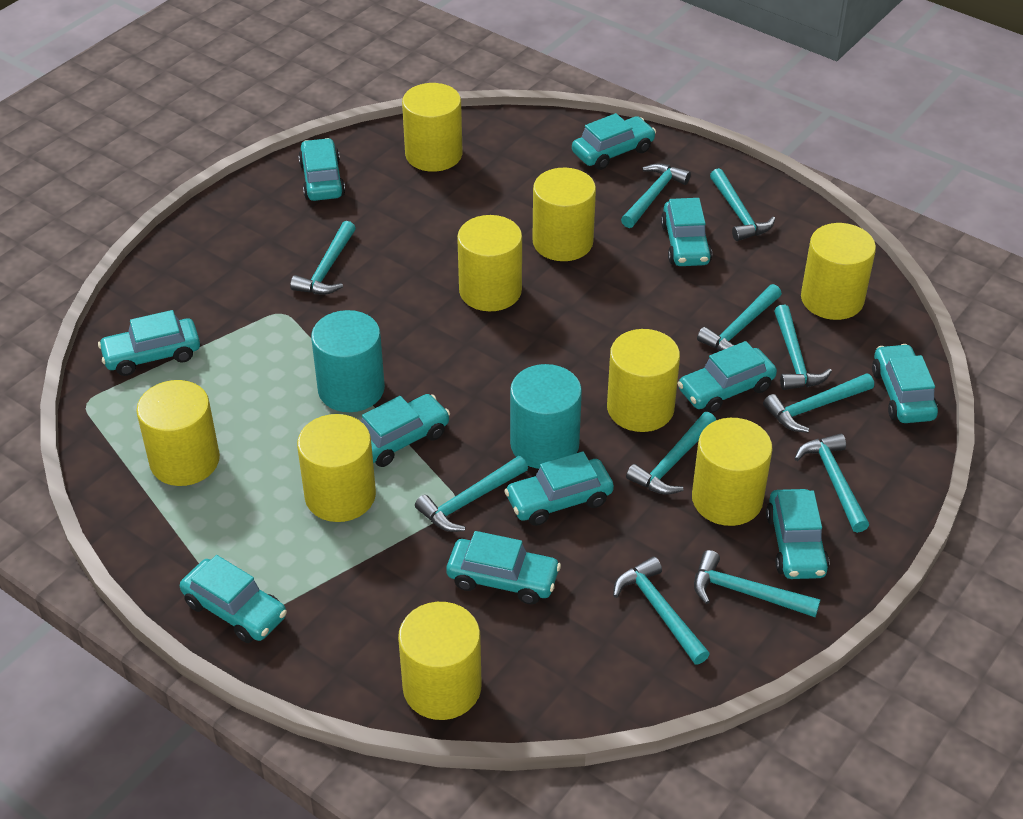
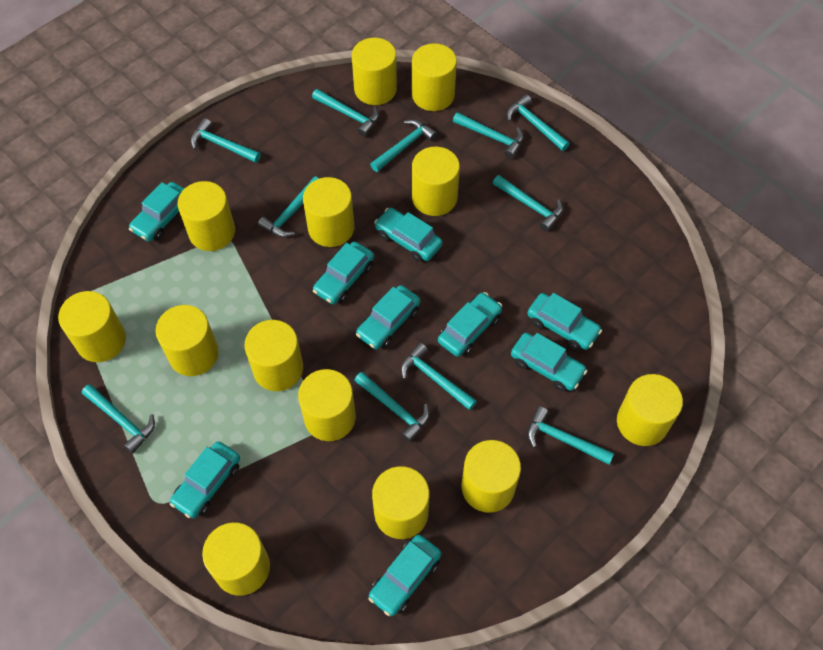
turquoise car: [98,310,200,376] [180,555,287,643] [298,138,345,201] [361,394,450,467] [446,531,561,604] [504,451,614,526] [572,113,656,170] [661,198,712,266] [677,341,777,413] [766,489,829,579] [872,344,938,423] = 11 -> [129,182,185,241] [170,441,240,518] [313,242,374,304] [356,285,421,349] [368,535,441,616] [374,208,443,262] [438,292,502,357] [511,333,587,392] [527,293,602,351] = 9
turquoise cylinder: [311,310,385,412] [510,364,582,469] = 2 -> none = 0
yellow cylinder: [136,380,220,486] [297,414,376,522] [398,602,482,720] [402,83,463,172] [457,215,522,312] [532,168,596,261] [607,329,680,432] [692,418,773,526] [801,223,876,320] = 9 -> [58,291,126,362] [155,305,219,376] [178,181,235,251] [202,522,270,596] [245,320,303,391] [298,369,356,441] [303,177,354,247] [352,38,397,105] [372,466,429,539] [412,43,457,111] [412,147,460,216] [462,440,521,513] [617,374,683,446] = 13

